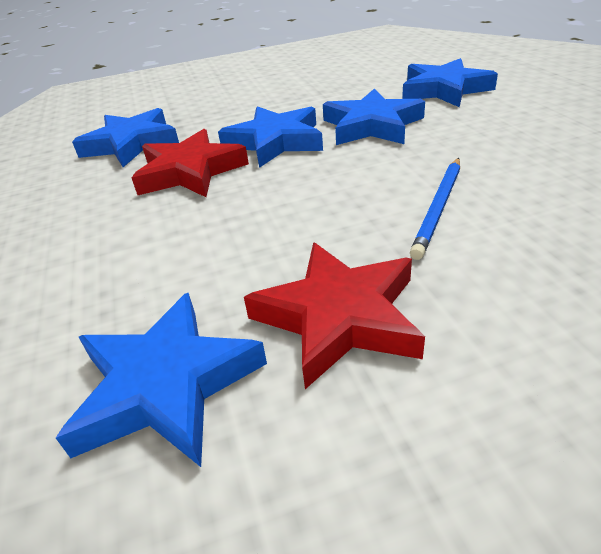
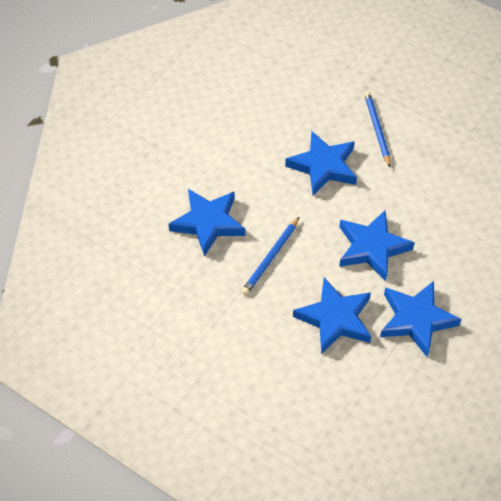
blue pencil: [410,158,460,260] = 1 -> [241,217,299,295] [364,91,390,167] = 2
red star: [132,129,249,197] [244,242,425,389] = 2 -> none = 0

